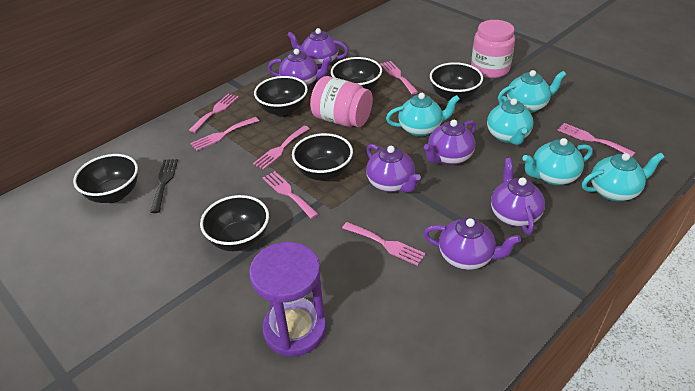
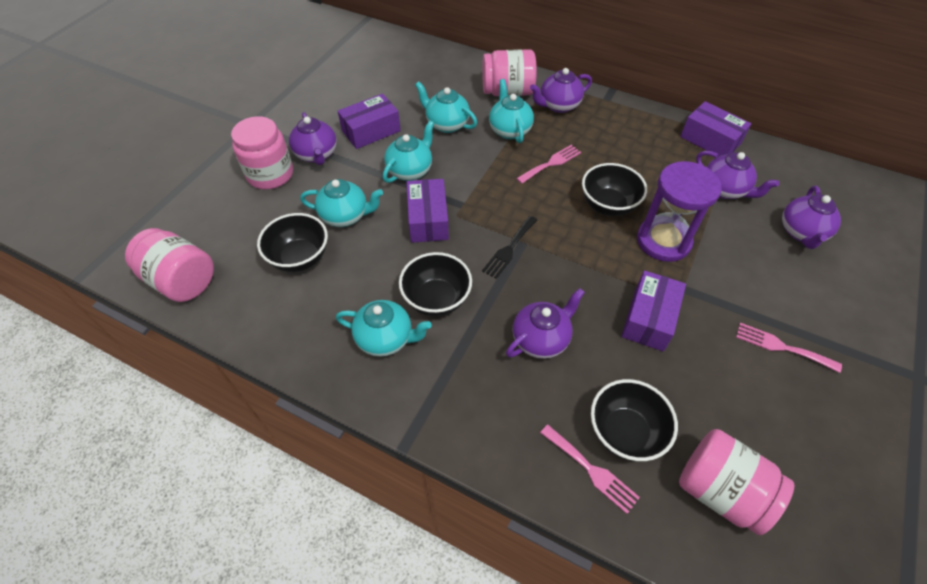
black bowl: [73,154,138,203] [200,195,269,251] [254,76,308,117] [292,133,353,181] [331,57,382,90] [430,62,483,103] = 6 -> [257,213,328,272] [399,252,472,316] [582,163,647,216] [591,379,678,461] = 4
pink fork: [189,94,239,133] [190,117,259,151] [253,126,310,170] [263,171,318,219] [342,222,426,266] [380,61,418,95] [558,123,635,157] = 7 -> [516,145,581,184] [540,424,640,514] [736,323,842,373] = 3
pink jar: [310,76,373,127] [471,20,515,78] = 2 -> [125,228,214,302] [231,116,293,189] [482,49,537,96] [679,429,794,535] = 4
purple box: none = 0 -> [338,94,401,149] [406,179,449,243] [622,270,686,351] [680,101,751,157] = 4
purple teapot: [268,49,332,87] [287,28,348,67] [366,144,421,192] [423,218,521,270] [424,120,476,165] [491,158,545,234] = 6 -> [289,112,337,165] [506,288,585,359] [530,68,592,113] [696,151,779,199] [782,186,841,249] = 5

